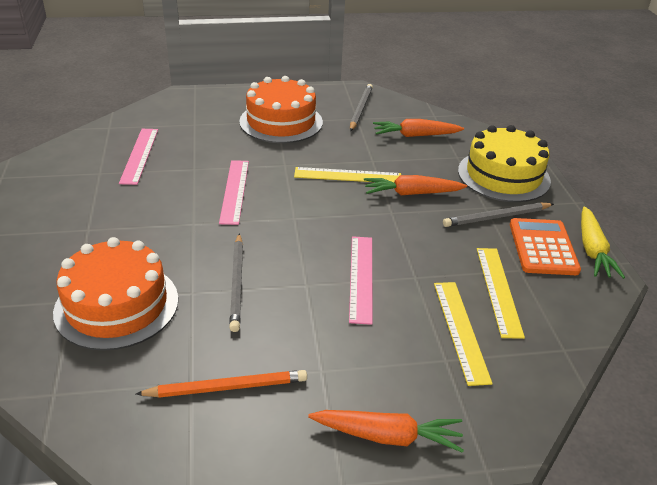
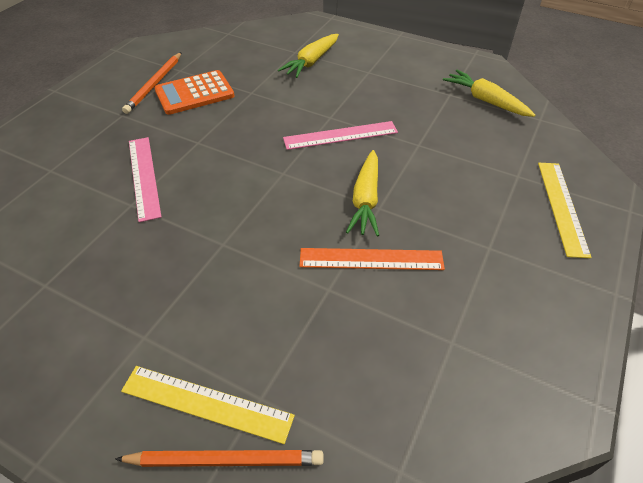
grey pencil: [229,234,243,332] [350,84,373,131] [443,202,554,227] = 3 -> none = 0
orange cake: [53,237,178,351] [239,76,323,143] = 2 -> none = 0
orange carrot: [308,410,464,453] [364,175,467,195] [373,119,464,137] = 3 -> none = 0
orange pencil: [136,370,307,398] = 1 -> [115,450,323,467] [122,52,182,114] = 2
orange ruler: none = 0 -> [300,248,445,270] = 1
pink ruler: [119,129,158,185] [219,160,249,225] [349,236,373,325] = 3 -> [129,137,162,222] [283,121,398,150] = 2
yellow cake: [458,125,551,202] = 1 -> none = 0
yellow carrot: [581,206,625,279] = 1 -> [278,34,339,78] [346,150,379,237] [443,70,535,117] = 3
yellow ruler: [294,167,401,182] [434,282,493,386] [477,248,525,339] = 3 -> [121,366,295,444] [538,163,591,258] = 2

